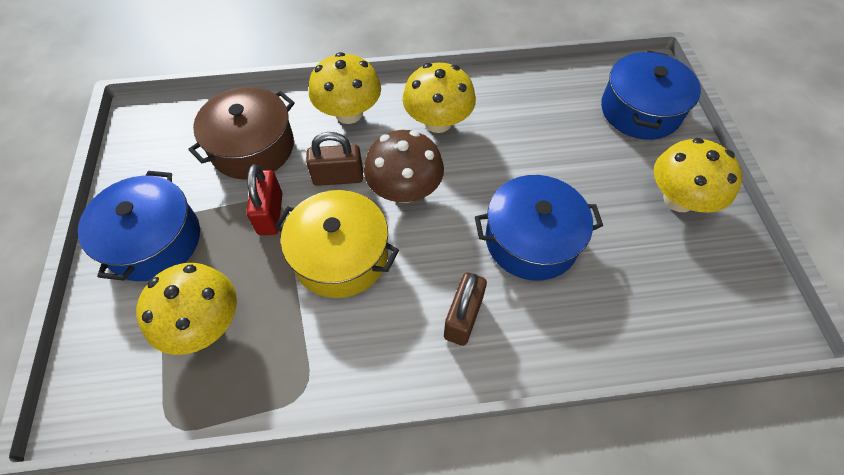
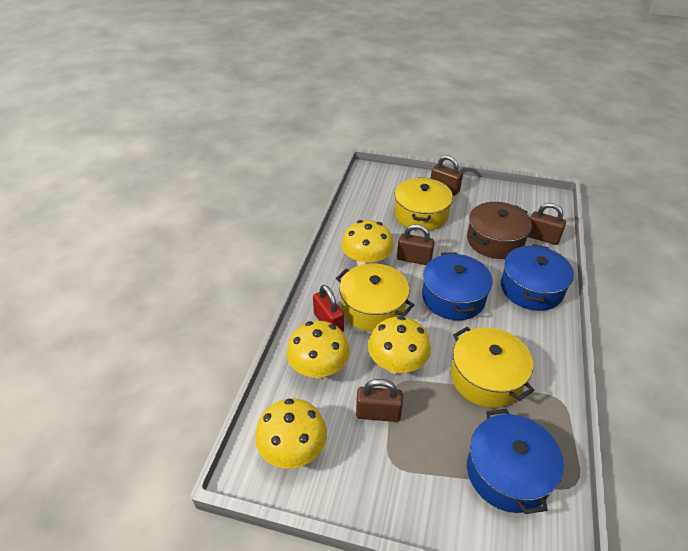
brown mushroom: [364,130,444,203] = 1 -> none = 0
brown padlock: [306,132,363,186] [444,272,487,346] = 2 -> [356,379,403,422] [397,224,435,265] [431,155,463,196] [528,203,566,245] = 4
yellow pot: [274,190,399,298] = 1 -> [336,263,414,332] [395,177,453,231] [451,327,534,408] = 3

